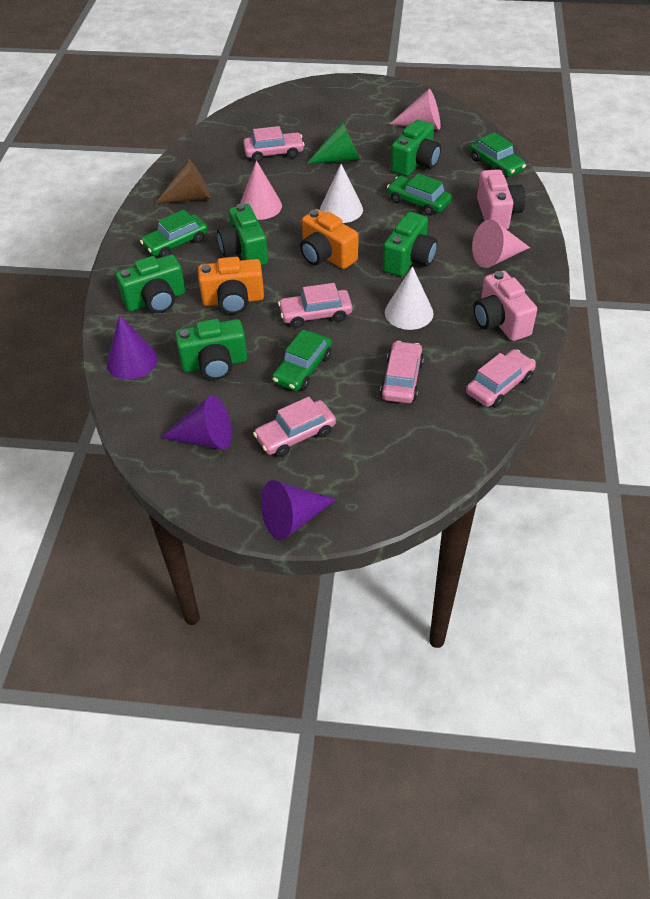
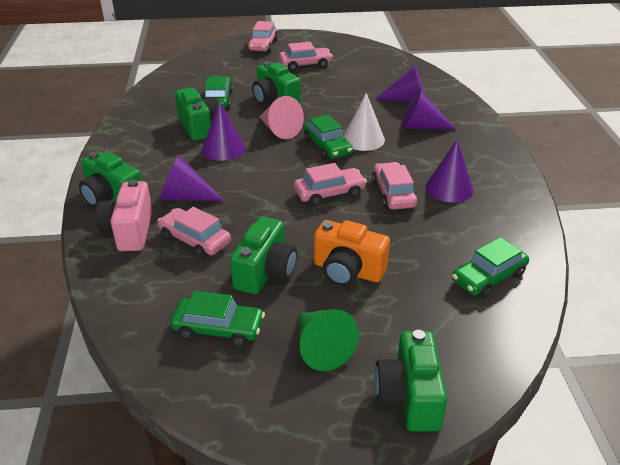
brown cone: [155,159,211,204] = 1 -> none = 0
orange camera: [198,257,264,314] [300,209,359,269] = 2 -> [314,220,390,286] = 1
pink camera: [473,271,537,341] [477,169,526,229] = 2 -> [95,179,152,251] = 1
pink cone: [240,160,282,220] [389,89,441,130] [472,220,530,268] = 3 -> [259,96,304,139] = 1
purple cone: [107,315,158,380] [160,395,232,450] [261,480,337,540] = 3 -> [160,155,225,201] [202,101,246,161] [375,65,424,102] [401,89,456,130] [426,139,473,203] = 5
white cone: [320,164,363,223] [385,266,434,330] = 2 -> [343,93,385,151] = 1

